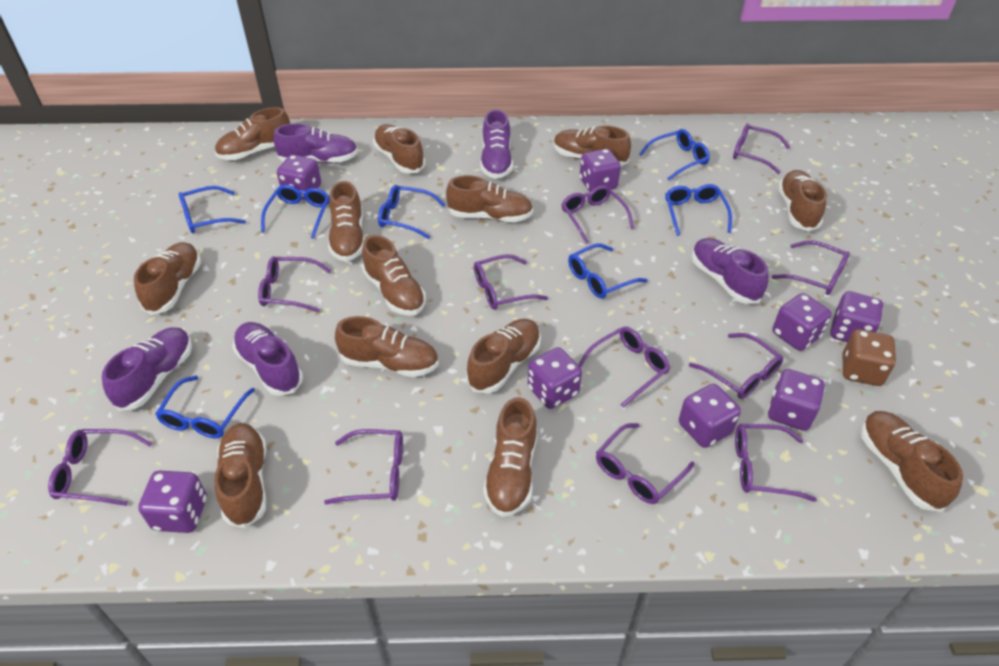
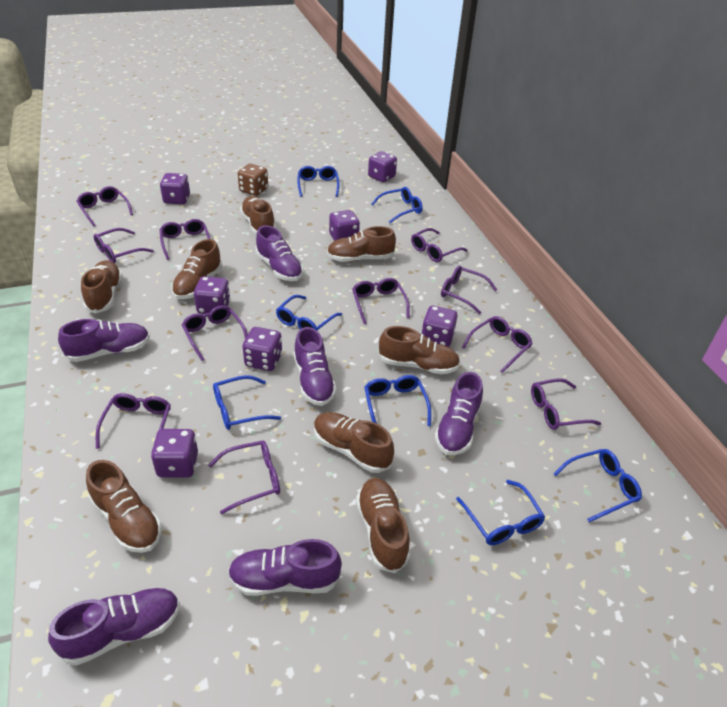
brown shoe: [134,242,201,315] [214,423,266,528] [215,107,290,160] [328,181,365,262] [335,316,439,377] [362,235,426,316] [373,124,425,173] [446,175,533,222] [466,319,541,393] [483,397,537,517] [554,125,631,166] [778,170,827,231] [861,411,963,512] = 13 -> [81,260,122,313] [86,460,162,553] [172,239,223,299] [240,196,276,235] [314,412,394,473] [327,226,396,262] [356,478,410,573] [378,326,460,374] = 8
purple dice: [138,471,207,533] [277,155,321,199] [528,347,582,409] [580,149,621,192] [679,384,741,448] [768,369,825,431] [772,293,831,351] [830,291,883,342] = 8 -> [151,429,198,478] [160,173,190,204] [194,276,230,314] [243,327,282,371] [329,210,360,241] [368,151,397,182] [421,306,457,347] = 7
purple shoe: [102,327,192,411] [232,322,303,396] [273,123,358,163] [480,109,513,179] [692,238,769,304] = 5 -> [48,588,180,666] [58,319,150,362] [228,539,342,596] [256,226,303,281] [294,327,336,406] [435,372,483,455] = 6

